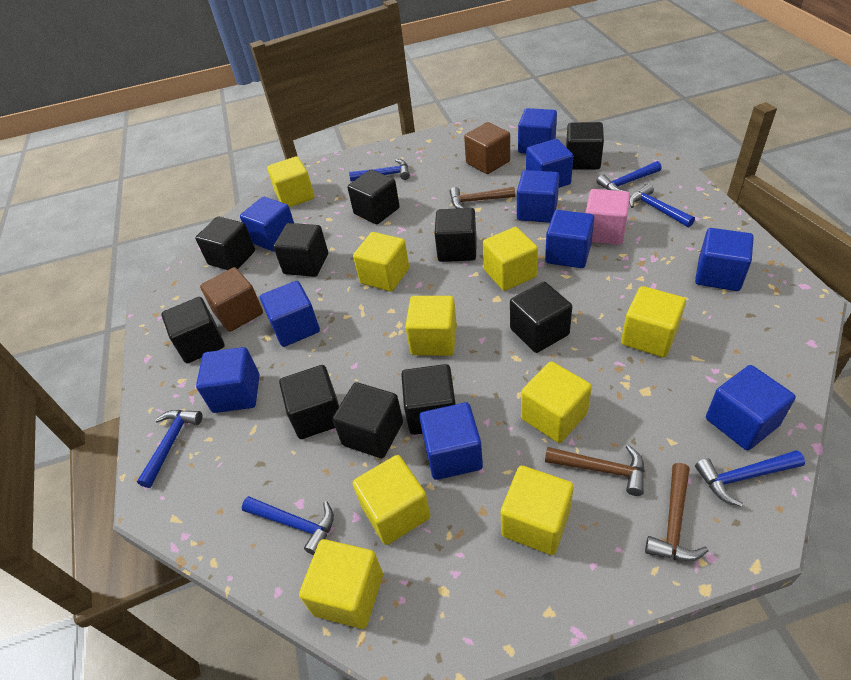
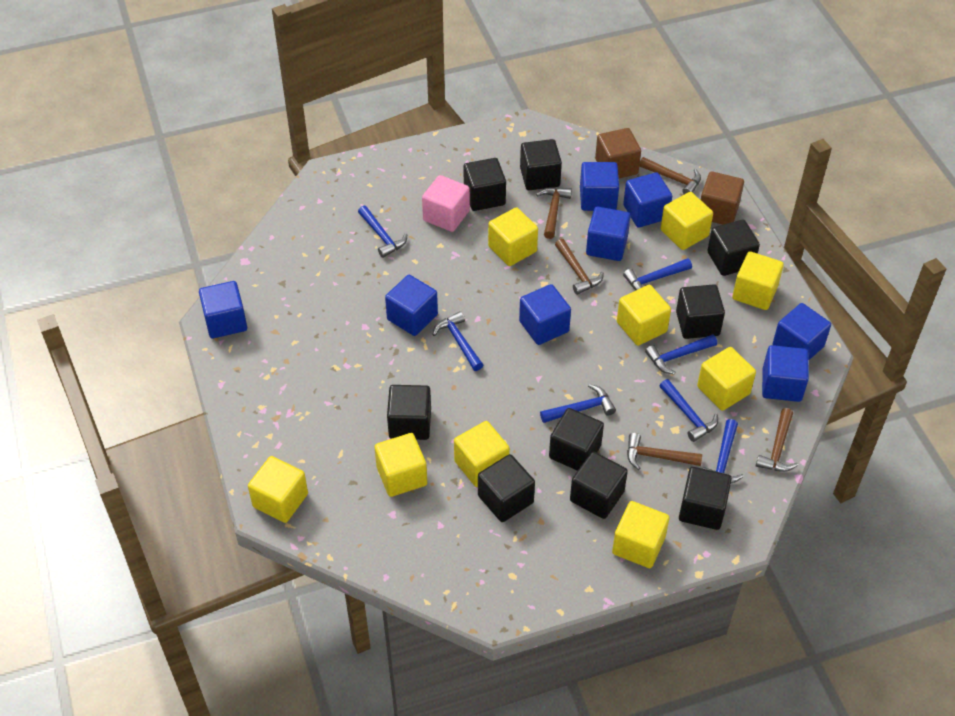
black cube: [161,297,225,363] [195,217,255,270] [273,223,328,277] [279,365,339,439] [332,382,403,458] [347,170,400,224] [401,364,456,435] [434,208,476,262] [510,282,572,353] [566,122,604,170] = 10 -> [387,385,431,440] [464,158,506,211] [478,454,535,522] [520,139,562,190] [549,408,604,471] [570,451,628,519] [676,284,725,339] [679,467,732,530] [707,220,760,276] = 9
blue cube: [196,347,260,413] [240,197,294,252] [260,281,320,347] [419,402,483,480] [517,170,559,223] [518,108,557,154] [526,139,573,188] [545,210,594,268] [695,228,754,291] [706,365,796,450] = 10 -> [199,281,247,338] [385,275,438,336] [519,284,571,345] [580,162,619,211] [586,207,630,261] [623,172,672,228] [762,345,809,402] [773,303,831,360] = 8
blue hammer: [137,410,202,488] [242,496,334,555] [349,159,410,181] [596,161,662,192] [629,184,695,227] [695,450,805,507] = 6 -> [358,206,408,258] [432,311,483,371] [540,384,616,423] [623,258,692,290] [645,334,717,375] [660,379,718,442] [703,419,744,483] = 7
brown hammer: [450,187,515,209] [545,445,645,496] [645,463,709,562] = 3 -> [536,187,572,239] [555,239,604,295] [627,433,702,470] [639,157,701,194] [756,408,798,472] = 5

